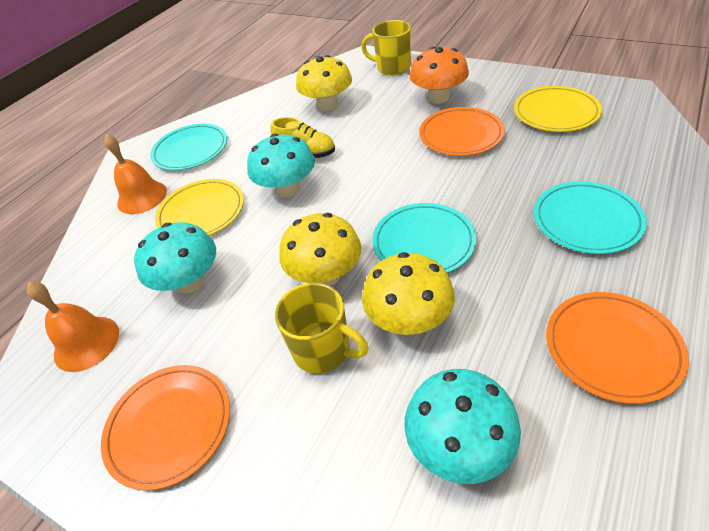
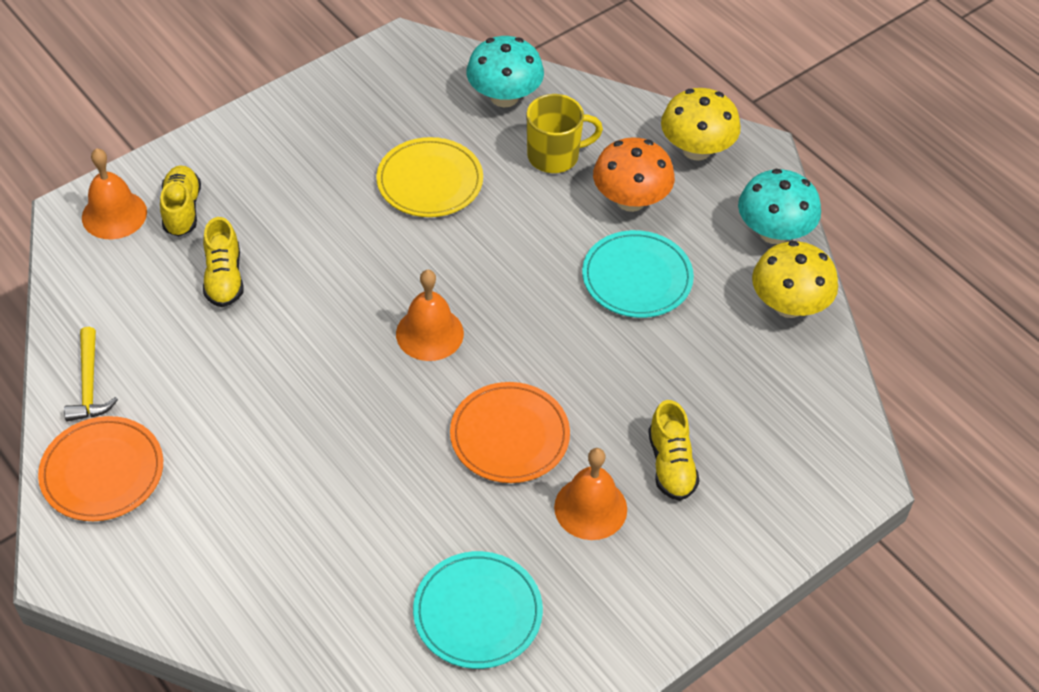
orange bell: [27,282,119,372] [104,134,167,214] = 2 -> [82,148,147,239] [396,270,464,361] [554,448,627,540] = 3
orange plate: [101,365,230,491] [419,107,505,156] [546,292,689,404] = 3 -> [38,416,163,521] [450,382,570,483] = 2
turquoise mushroom: [134,222,216,293] [247,134,315,197] [405,369,521,484] = 3 -> [466,36,544,107] [738,169,821,244] = 2
turquoise plate: [150,124,227,171] [372,203,476,273] [534,182,647,254] = 3 -> [413,551,543,669] [582,230,694,318] = 2
yellow hammer: none = 0 -> [64,327,118,421] = 1
yellow mug: [275,283,369,374] [361,20,411,75] = 2 -> [526,94,603,173] = 1
yellow mushroom: [279,213,361,286] [296,55,352,111] [362,252,455,335] = 3 -> [661,88,741,160] [752,241,838,318] = 2
yellow plate: [155,179,244,236] [514,86,602,132] = 2 -> [376,137,483,217] = 1
yellow shoe: [270,117,335,158] = 1 -> [160,165,201,236] [203,217,244,307] [648,400,700,501] = 3

